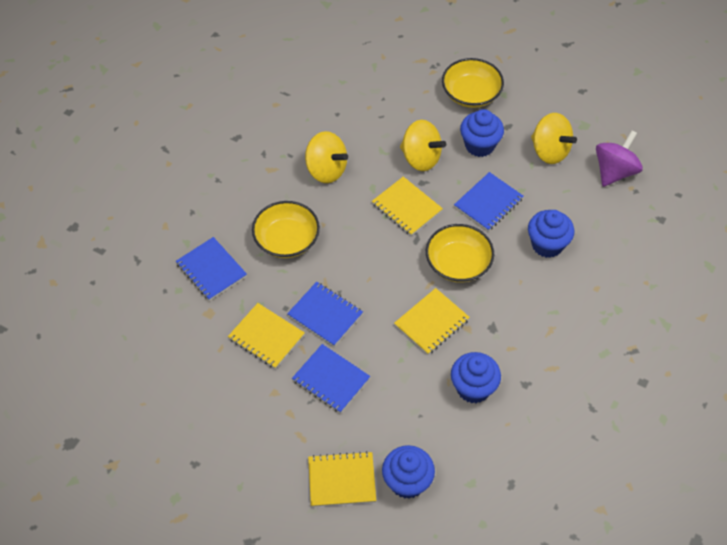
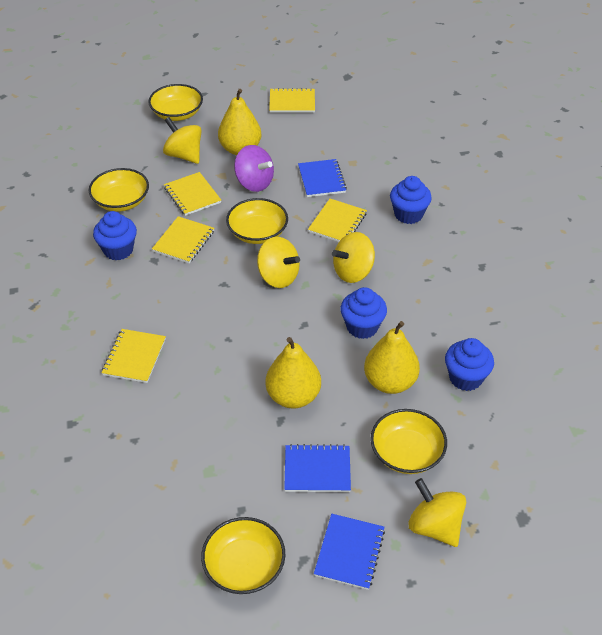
blue notebook: [176,237,247,301] [287,282,363,346] [292,344,371,413] [454,172,524,231] = 4 -> [284,444,351,492] [298,159,347,197] [314,514,385,590] = 3
yellow bowl: [252,201,320,258] [426,224,494,283] [442,58,504,108] = 3 -> [89,168,149,212] [148,84,203,121] [201,517,285,594] [226,198,288,244] [371,409,447,474] = 5
yellow notebook: [228,303,305,369] [308,451,376,507] [372,176,443,236] [394,288,470,355] = 4 -> [101,329,166,383] [152,216,214,263] [164,172,221,216] [269,88,315,113] [308,199,367,242] = 5
yellow pear: none = 0 -> [218,89,261,155] [265,337,321,409] [364,321,420,394] = 3
yellow spinning top: [305,131,348,183] [400,120,446,171] [531,113,577,164] = 3 -> [163,117,202,164] [257,237,300,288] [332,232,375,283] [408,478,466,547] = 4

